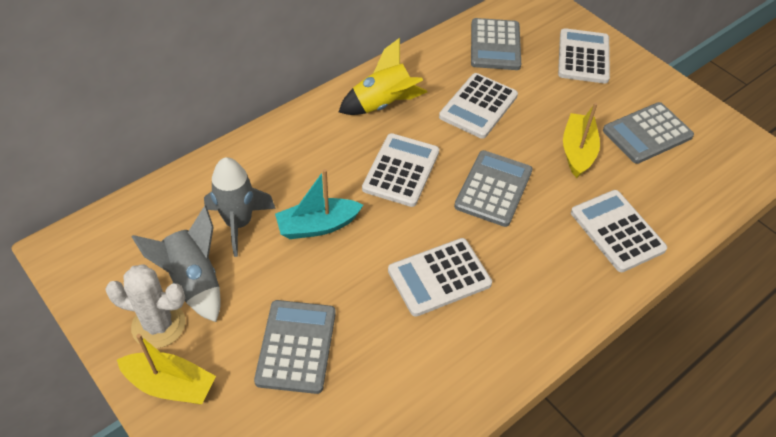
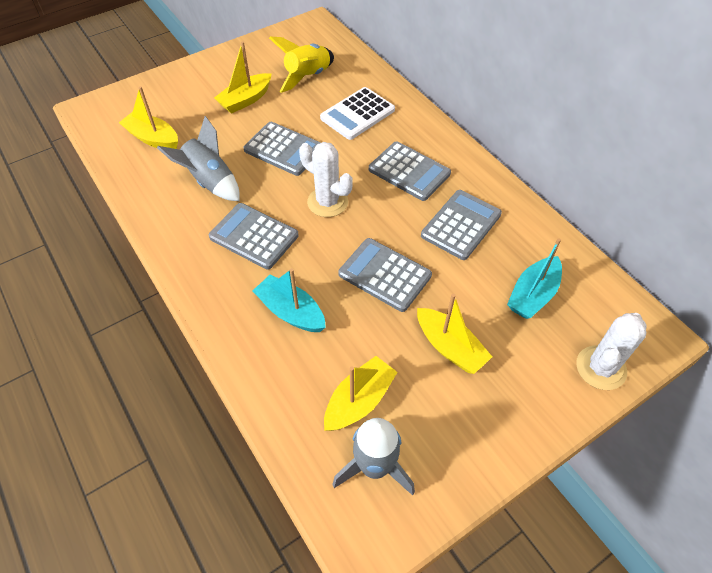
grey calculator: [254,300,336,394] [454,150,533,227] [471,18,521,70] [603,102,694,164] = 4 -> [209,203,299,269] [243,122,321,176] [338,238,432,312] [369,141,451,201] [421,190,502,260] = 5
turquoise boat: [275,169,363,239] = 1 -> [253,268,326,332] [507,238,562,319] = 2
white cactus: [105,264,186,348] = 1 -> [299,142,353,217] [576,313,647,390] = 2
white calculator: [362,133,439,207] [388,238,492,317] [439,73,518,139] [558,28,610,84] [571,190,667,272] = 5 -> [320,87,395,140] = 1
yellow boat: [117,334,216,404] [563,103,600,178] = 2 -> [119,87,178,149] [214,42,272,114] [324,356,398,431] [417,294,492,374] = 4

